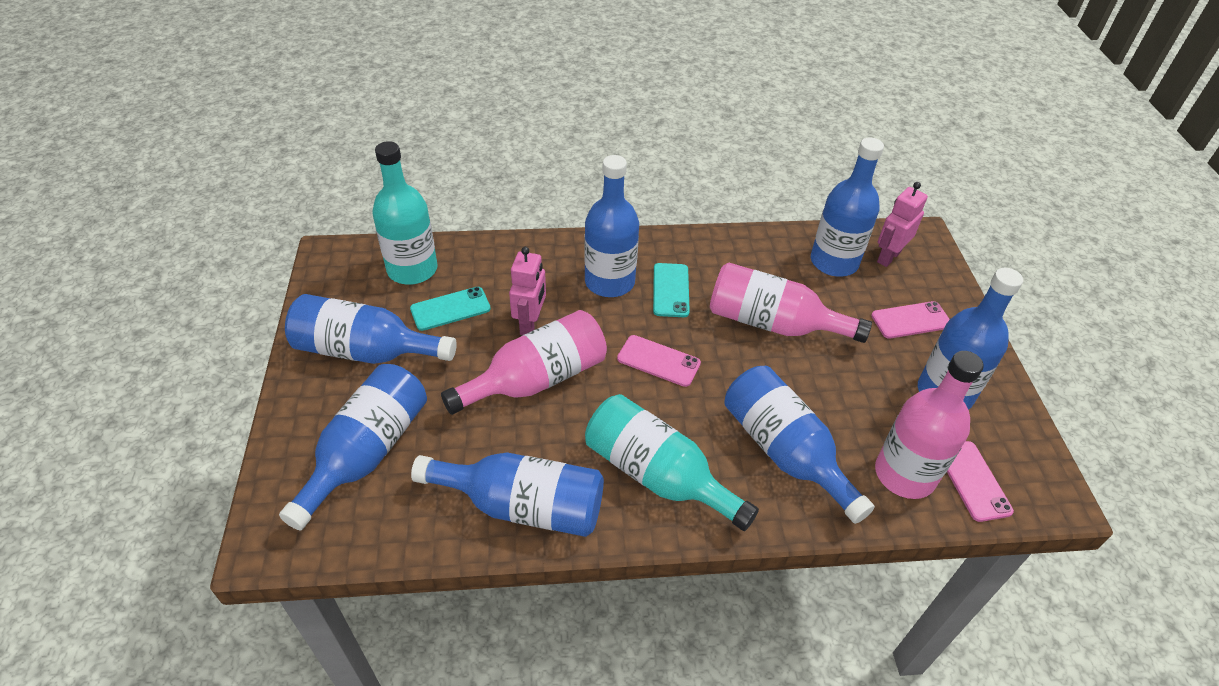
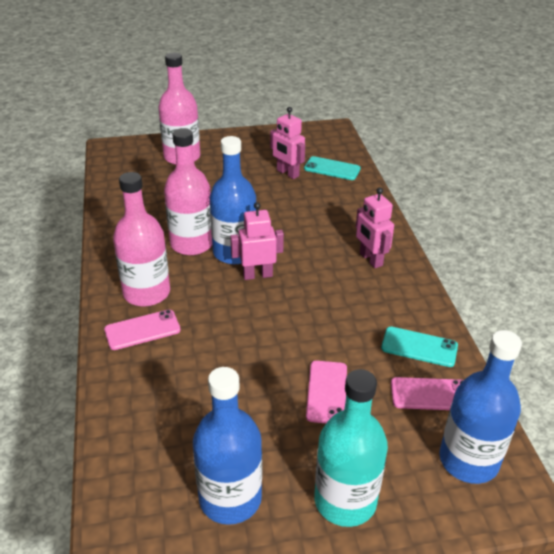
blue bottle: [279,364,427,530] [285,294,457,364] [411,452,604,537] [584,155,639,297] [724,366,875,524] [811,138,884,277] [918,268,1023,410] = 7 -> [193,367,262,525] [209,136,256,264] [439,330,522,484] = 3
pink robot: [509,247,546,335] [877,182,928,267] = 2 -> [230,202,284,280] [270,107,305,179] [356,188,394,268] = 3
turquoise bottle: [372,141,438,285] [585,394,759,531] = 2 -> [314,369,388,527] = 1

